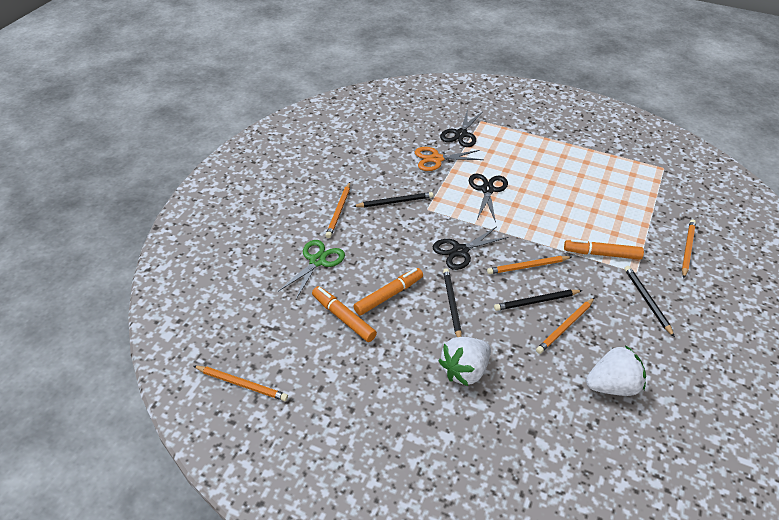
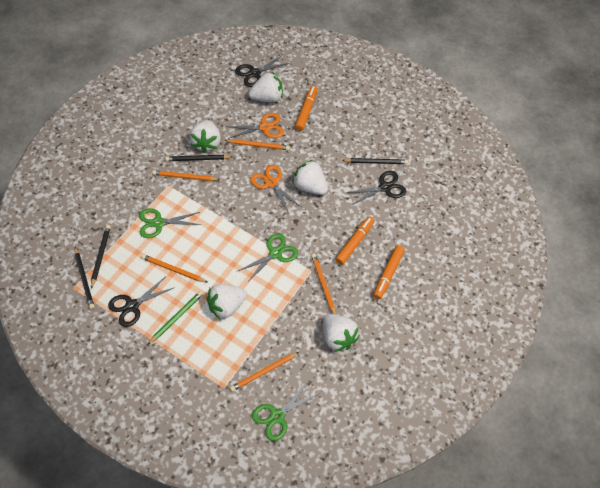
green pencil: none = 0 -> [147,291,203,345] = 1
green scissors: [279,240,345,299] = 1 -> [139,208,201,238] [238,233,298,283] [252,382,319,441] = 3
orange scissors: [415,147,484,171] = 1 -> [225,113,284,139] [250,165,301,213] = 2
white strawberry: [438,337,491,386] [586,345,646,396] = 2 -> [190,120,221,153] [206,284,247,319] [249,72,283,102] [292,160,328,195] [323,314,359,352] = 5

